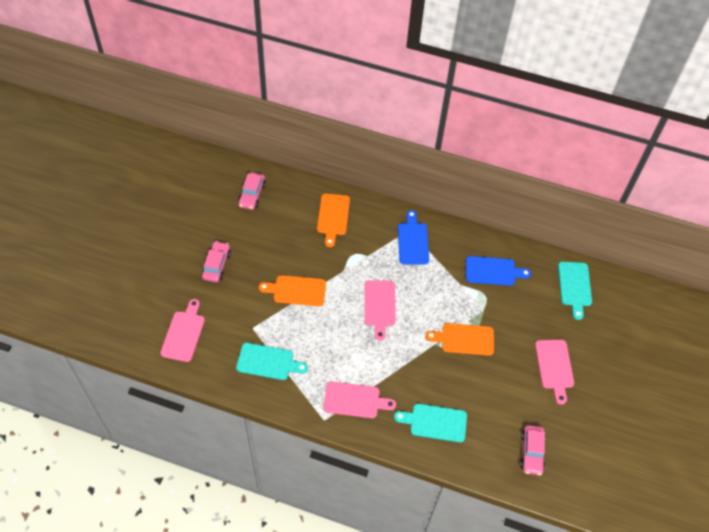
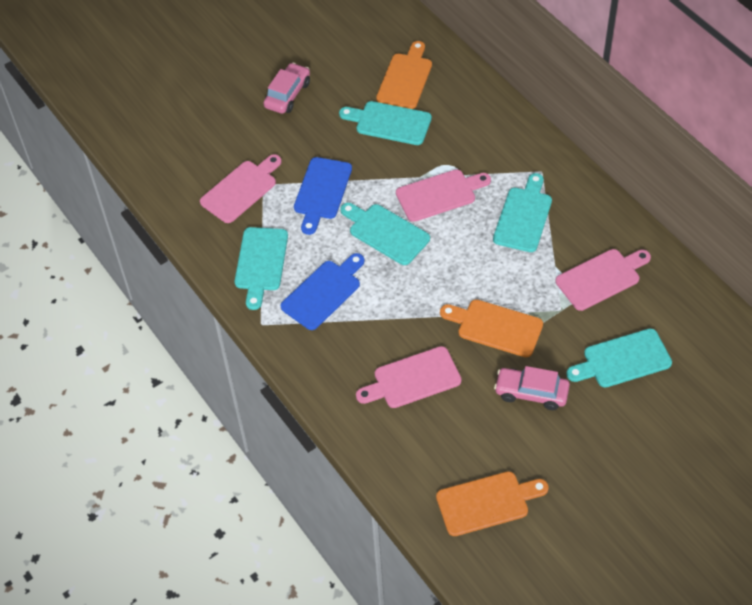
pink car: [202,241,231,282] [238,172,266,210] [520,425,546,475] = 3 -> [264,63,310,114] [494,366,570,410] = 2
turquoise cutting board: [236,343,308,380] [394,404,467,442] [558,262,592,320] = 3 -> [235,227,288,310] [339,101,432,145] [340,203,430,265] [493,173,552,252] [566,328,672,388] = 5

